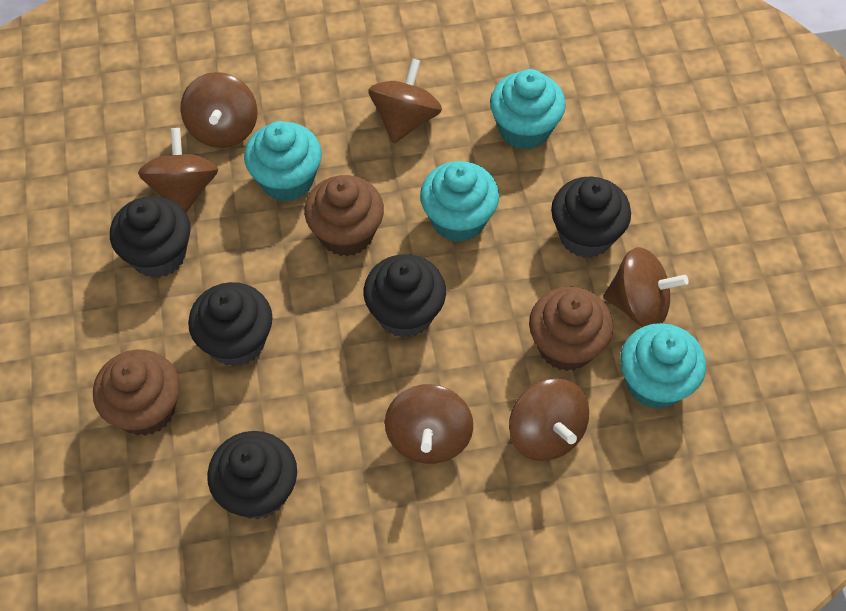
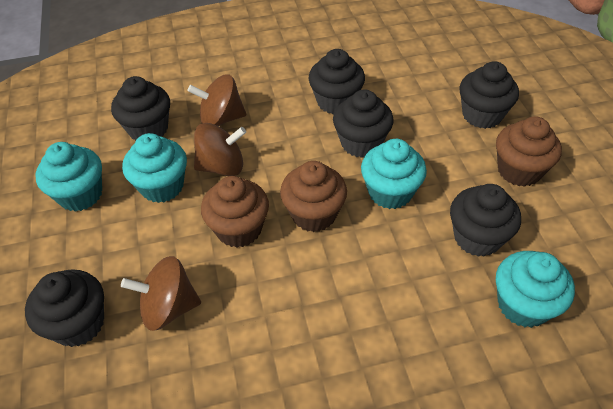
black cupcake: [110,196,191,278] [188,282,273,367] [207,431,297,519] [364,254,446,338] [551,177,631,258] = 5 -> [25,269,104,347] [111,76,170,141] [309,49,365,114] [333,89,393,158] [450,184,521,257] [460,61,519,129] = 6
brown spinning top: [138,128,218,213] [181,72,258,148] [368,58,442,143] [385,384,473,464] [509,379,589,461] [603,247,689,327] = 6 -> [121,256,201,331] [188,74,246,126] [194,123,246,176] = 3

